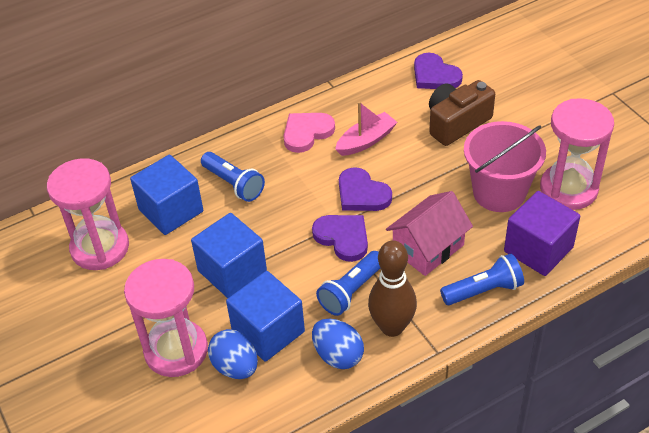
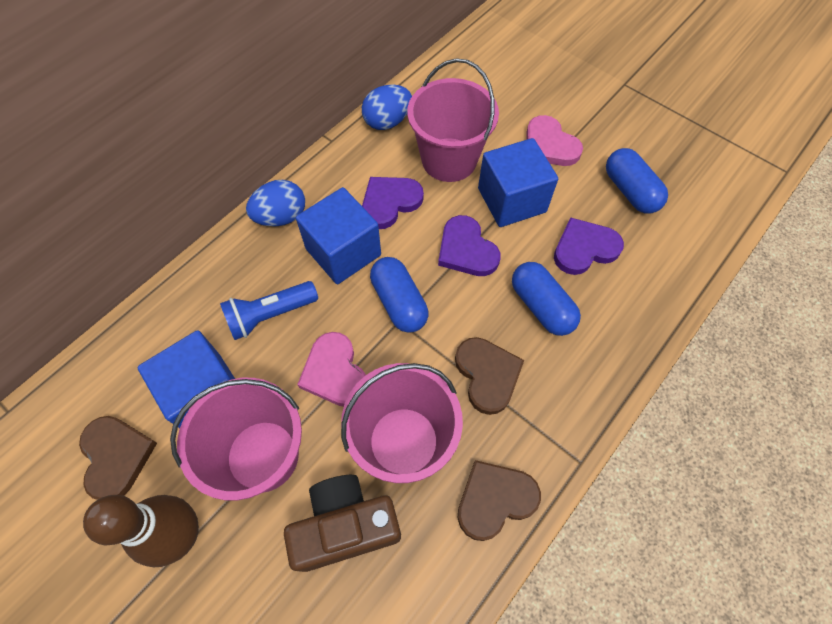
blue capsule: none = 0 -> [370,257,428,333] [512,262,581,336] [606,148,668,214] = 3
blue flashlight: [201,152,265,202] [316,251,380,316] [440,253,524,305] = 3 -> [220,281,318,340] = 1
brown heart: none = 0 -> [79,416,157,500] [455,337,524,415] [458,460,541,541] = 3
pink boat: [335,101,397,156] = 1 -> none = 0
pink bucket: [464,121,546,212] = 1 -> [170,378,302,501] [341,363,463,483] [407,58,499,182] = 3
pink heart: [284,113,335,153] = 1 -> [297,332,366,407] [526,115,583,166] = 2
pink hourglass: [47,158,129,270] [124,259,208,377] [540,98,614,210] = 3 -> none = 0
pink house: [386,191,473,276] = 1 -> none = 0
purple cube: [504,191,580,276] = 1 -> none = 0

